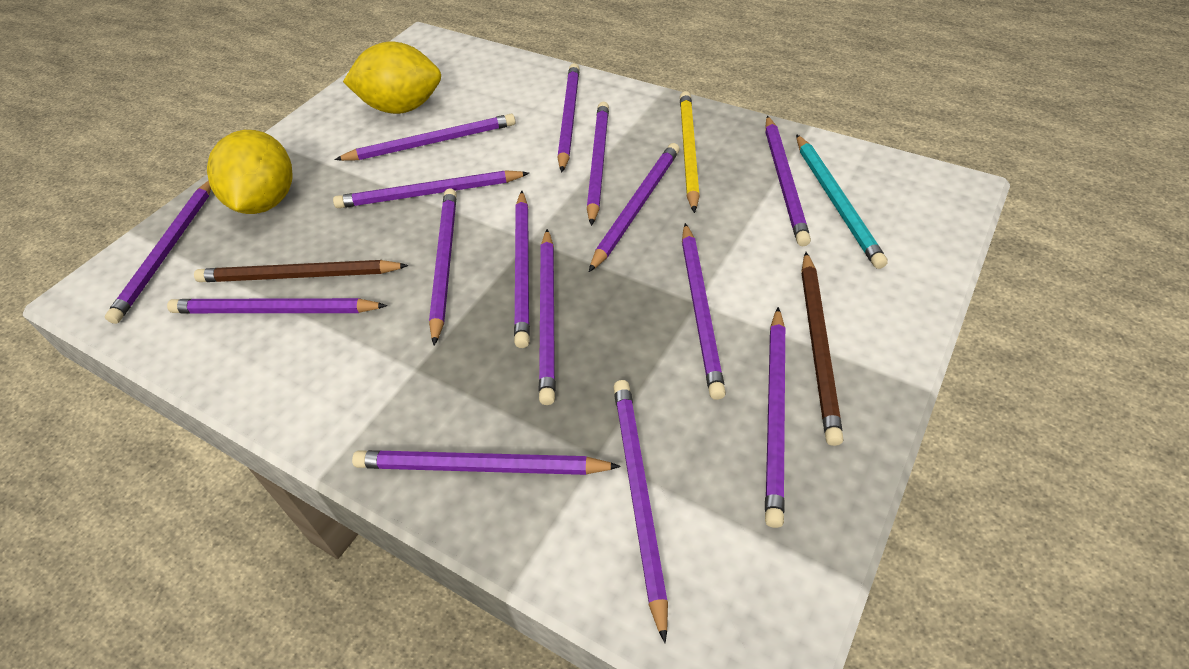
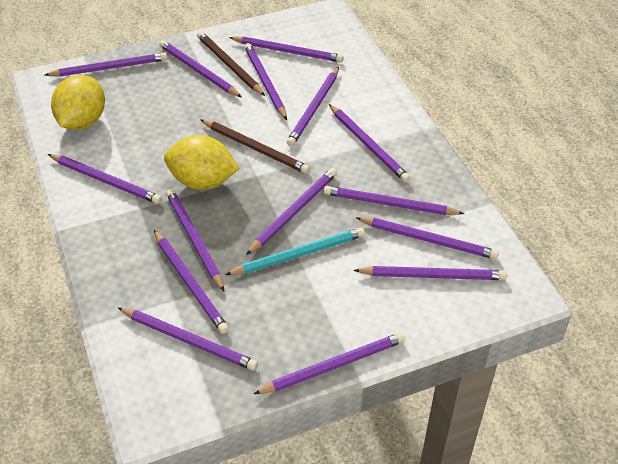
yellow pencil: [680,91,700,213] = 1 -> none = 0

